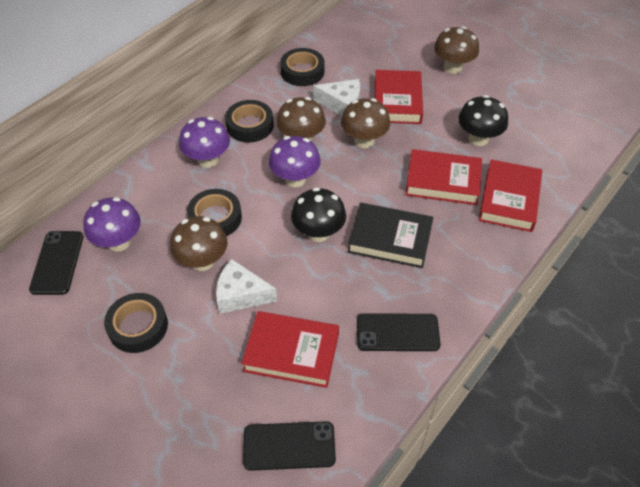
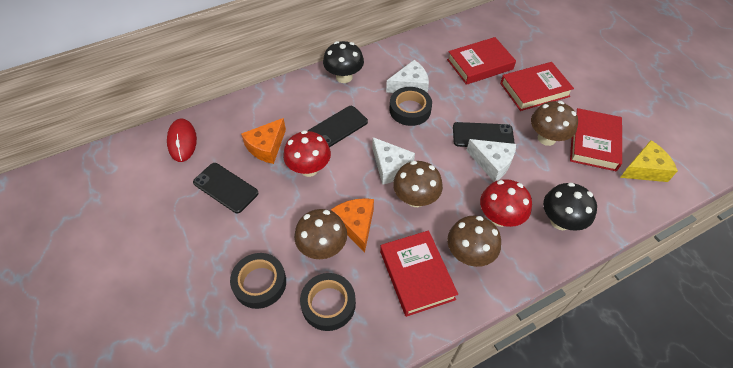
black book: [348,203,433,268] = 1 -> none = 0
black tape: [104,293,168,353] [187,189,242,236] [225,100,274,143] [280,48,324,86] = 4 -> [230,253,286,309] [300,273,356,331] [389,87,432,126] = 3
orange cheese: none = 0 -> [241,118,286,164] [331,198,374,253] = 2
purple mushroom: [83,197,141,252] [179,117,230,168] [269,136,321,187] = 3 -> none = 0
red mouse: none = 0 -> [167,119,197,162] = 1
red mushroom: none = 0 -> [283,130,331,177] [480,179,532,227] = 2
white cheese: [216,259,277,314] [313,79,360,116] = 2 -> [372,137,415,185] [386,60,429,93] [466,139,516,182] = 3
yellow cheese: none = 0 -> [620,140,678,182] = 1

